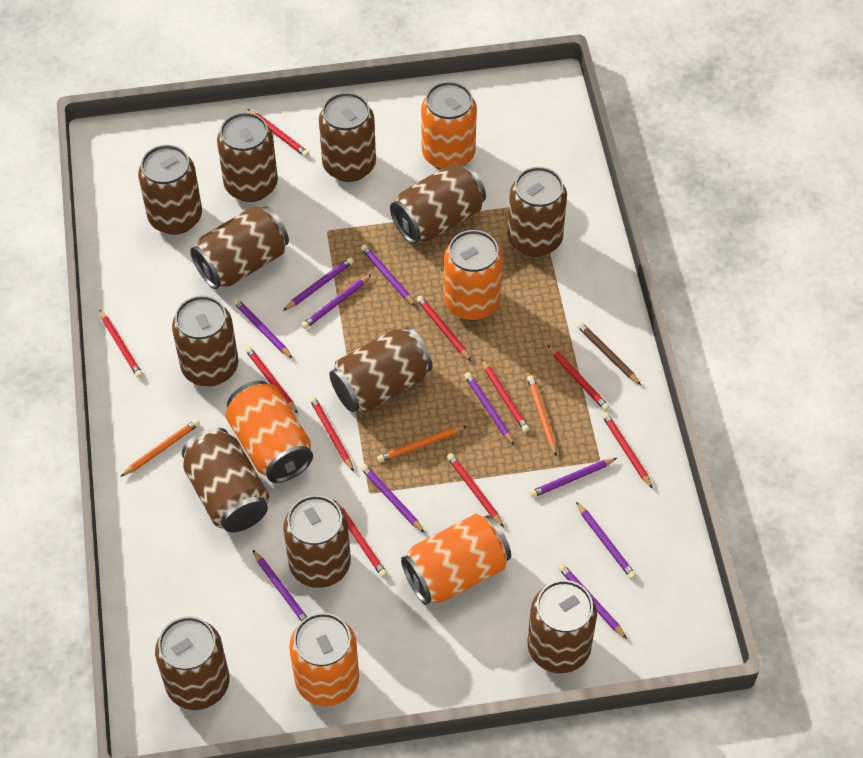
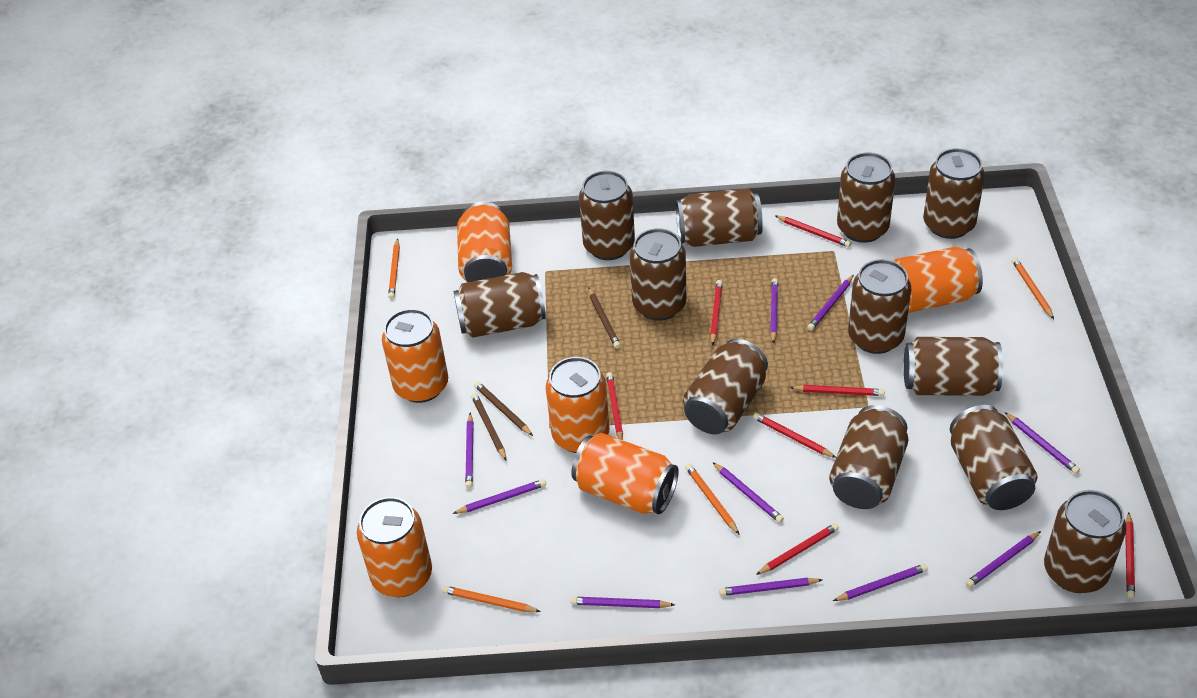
brown pencil: [577,322,641,385] = 1 -> [471,393,506,460] [474,381,533,436] [589,288,620,349] = 3
orange can: [226,381,313,483] [289,613,359,706] [401,514,511,605] [421,81,477,169] [444,230,503,321] = 5 -> [357,497,432,597] [382,309,448,403] [457,202,512,282] [546,357,609,453] [571,433,679,514] [893,247,983,313] = 6
orange pencil: [120,419,200,477] [377,426,467,462] [527,375,557,457] = 3 -> [388,238,400,299] [442,586,541,612] [685,464,739,534] [1012,257,1054,319] = 4
red pencil: [99,309,143,378] [245,346,298,414] [247,109,309,157] [309,396,354,472] [334,500,387,577] [417,295,471,361] [447,453,504,527] [481,359,529,432] [548,345,609,411] [602,412,653,489] = 10 -> [606,372,623,440] [710,280,722,346] [753,413,836,458] [756,523,839,575] [776,216,851,247] [790,385,884,396] [1125,512,1135,599] = 7

